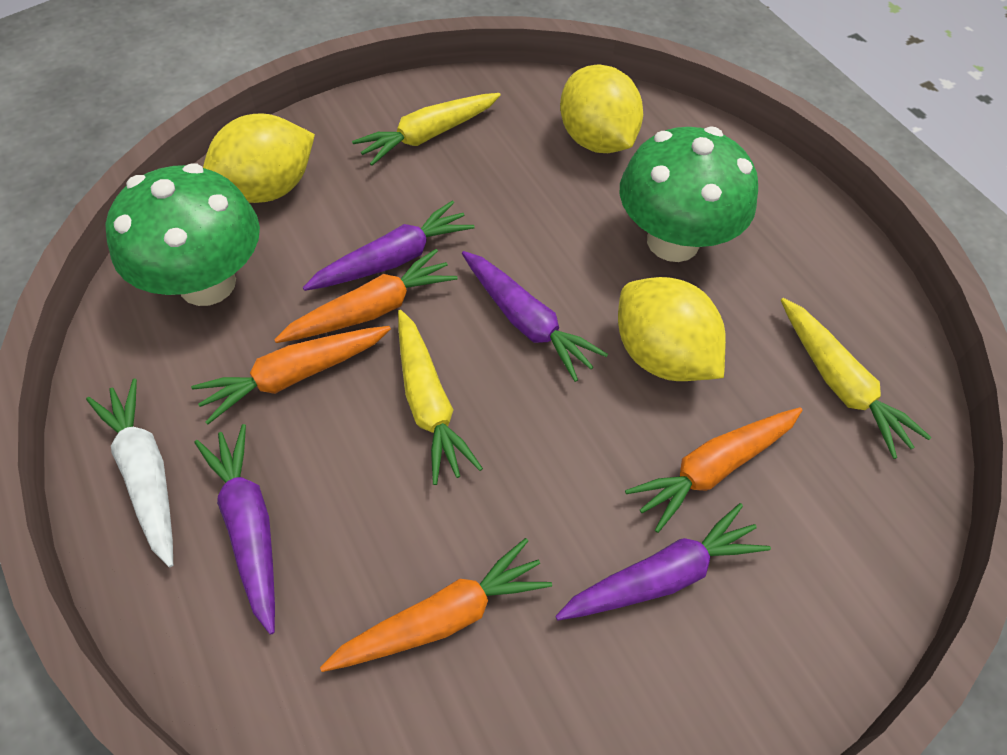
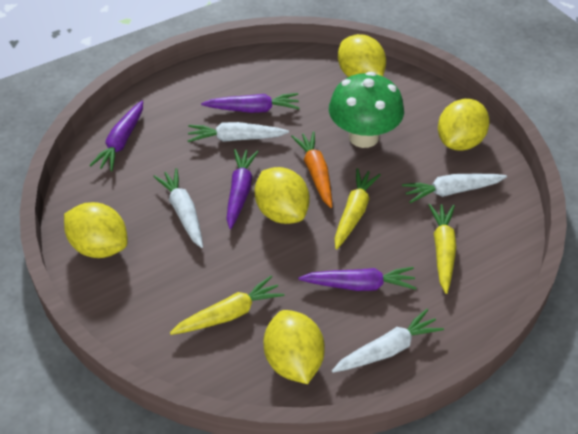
green mushroom: [105,164,260,306] [620,126,758,262] = 2 -> [329,72,404,148] = 1
orange carrot: [191,326,391,425] [274,249,458,343] [320,538,552,672] [625,407,803,533] = 4 -> [291,131,332,208] = 1
white carrot: [86,378,173,567] = 1 -> [153,168,203,248] [187,122,289,142] [332,309,444,373] [402,174,507,203] = 4
yellow lemon: [203,114,315,203] [560,64,643,153] [618,277,726,381] = 3 -> [64,202,128,258] [255,167,310,224] [263,310,325,384] [338,34,386,77] [438,99,489,151] = 5

